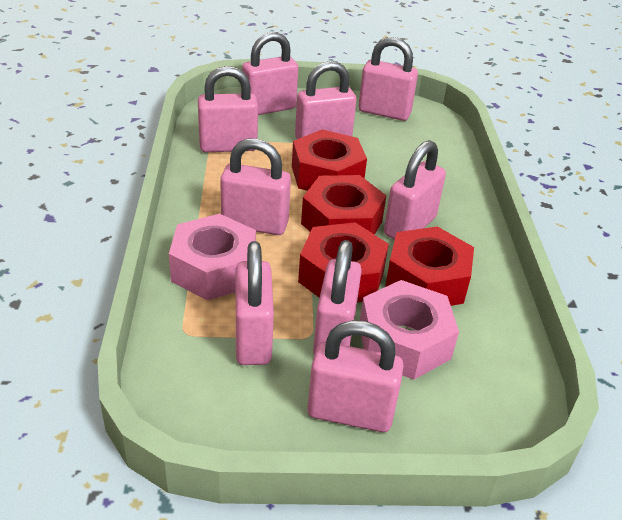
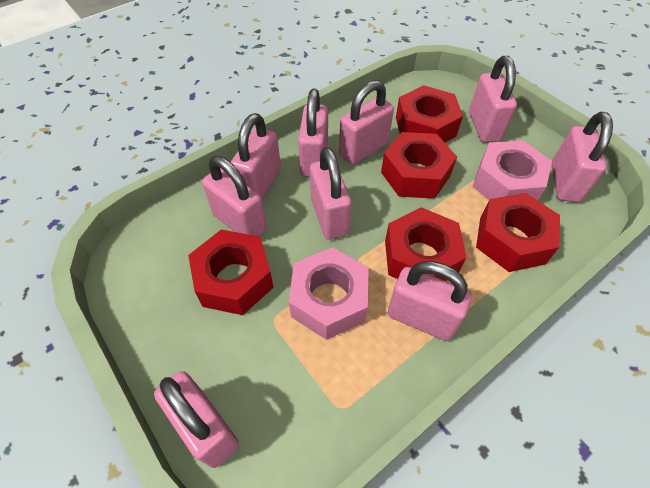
red nut: [292,130,367,191] [298,222,389,303] [301,175,386,235] [385,226,474,306] = 4 -> [188,229,274,315] [381,132,457,199] [385,207,467,281] [396,85,463,142] [476,193,560,272] = 5

